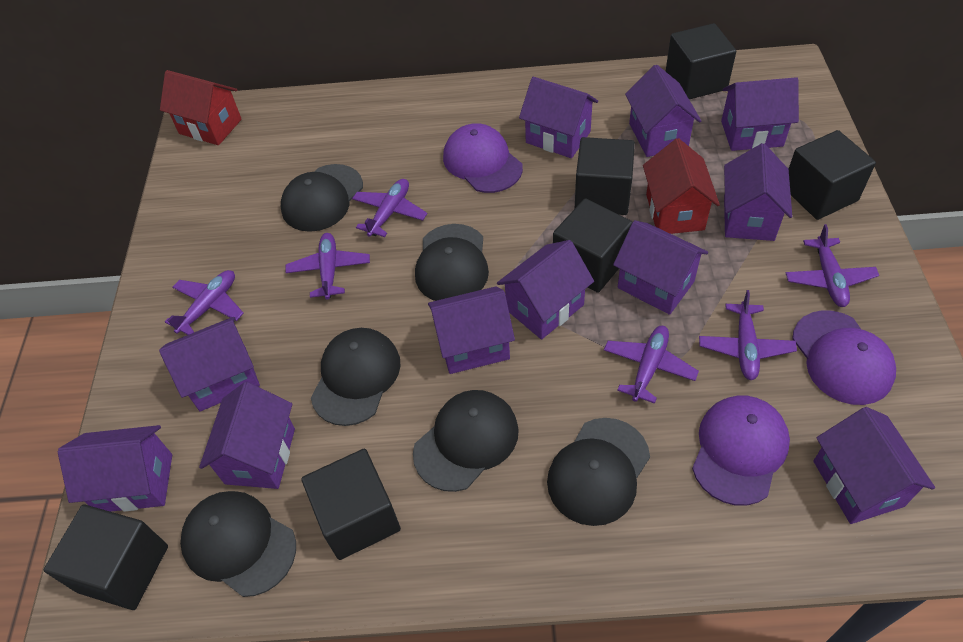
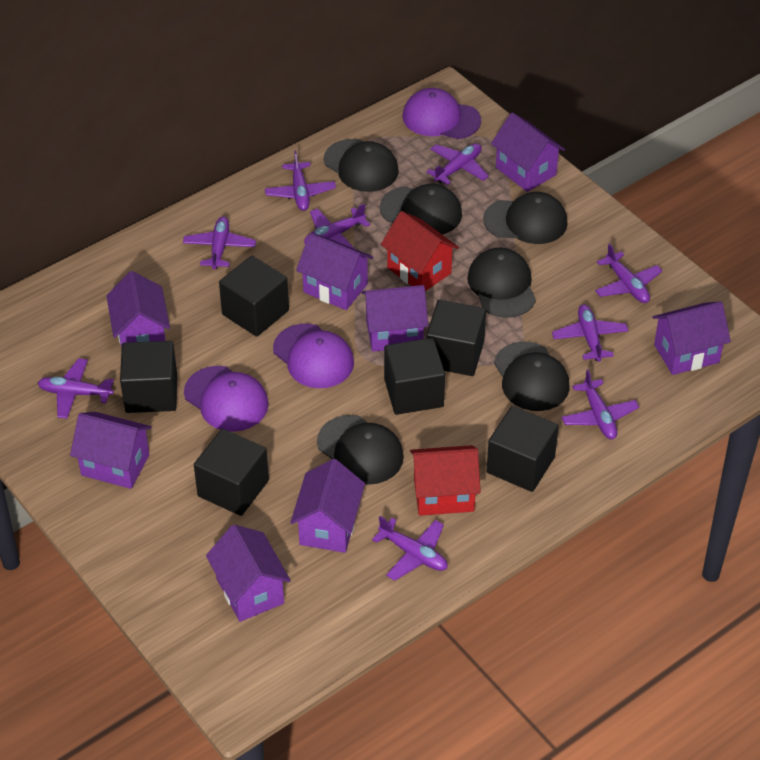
purple house: [58,425,172,512] [159,317,260,411] [199,382,295,489] [428,286,515,374] [497,240,594,339] [519,77,598,158] [613,220,708,315] [625,65,701,157] [721,77,799,151] [724,143,792,241] [813,407,935,524] = 11 -> [70,412,152,489] [106,271,170,349] [206,525,291,622] [290,459,365,553] [296,233,373,310] [362,285,428,352] [491,112,565,192] [652,301,731,375] = 8
purple plane: [165,270,244,335] [285,233,370,300] [352,179,428,237] [604,326,699,404] [699,290,797,380] [786,224,879,307] = 6 -> [38,358,114,419] [183,217,256,270] [265,151,336,211] [304,203,370,249] [372,516,448,581] [427,143,489,185] [552,304,629,362] [561,369,639,439] [595,243,662,303] = 9

